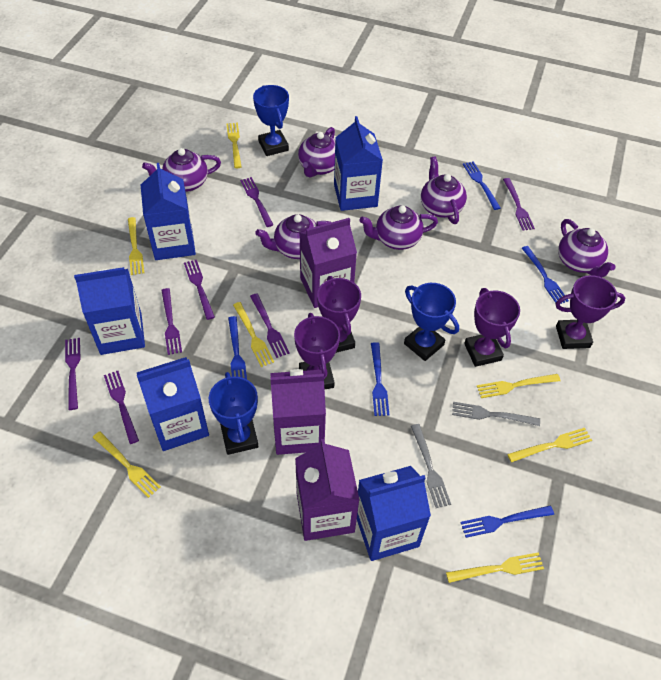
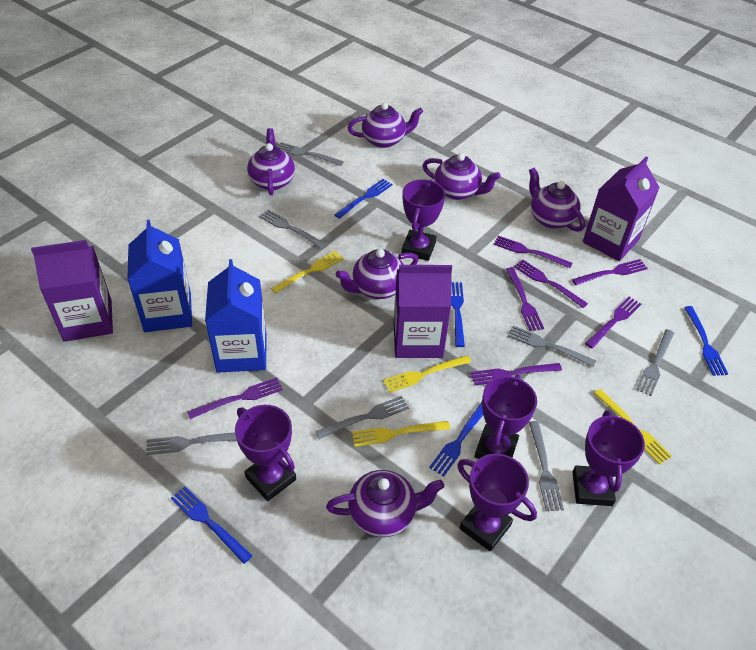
blue carton: [74,267,145,355] [137,357,209,451] [141,163,196,260] [334,116,383,211] [357,466,431,561] = 5 -> [127,220,192,332] [205,259,267,373] = 2
blue trophy: [209,372,258,455] [253,85,289,156] [404,283,459,361] = 3 -> none = 0
grey fork: [411,424,451,508] [452,402,540,426] = 2 -> [146,432,237,455] [259,210,325,248] [277,142,344,166] [316,396,409,439] [508,326,596,367] [529,421,564,511] [636,329,674,396] = 7
purple trophy: [294,313,340,389] [317,276,361,353] [464,288,520,367] [556,275,625,349] = 4 -> [235,405,296,501] [401,180,445,261] [457,453,537,551] [475,374,537,459] [572,410,645,506] = 5
yellow fork: [93,431,161,498] [128,217,144,275] [226,123,242,168] [233,302,274,367] [446,552,544,583] [477,374,560,398] [507,428,592,462] = 7 -> [271,251,344,294] [352,421,450,447] [383,355,471,393] [594,389,672,464] = 4

